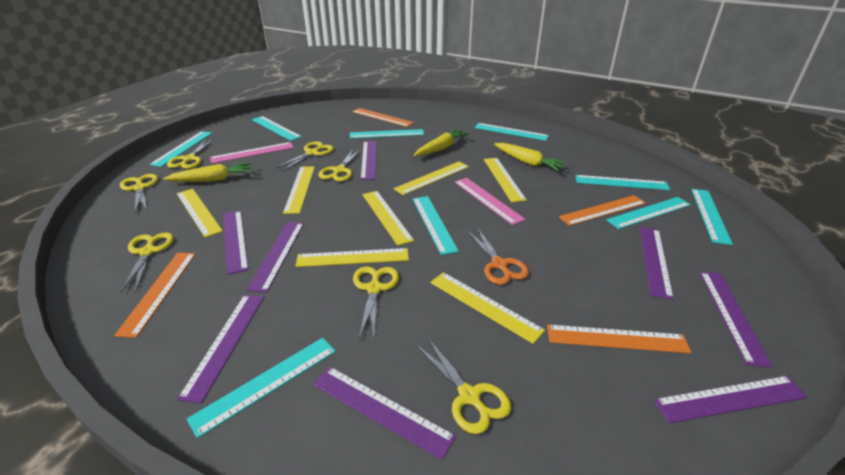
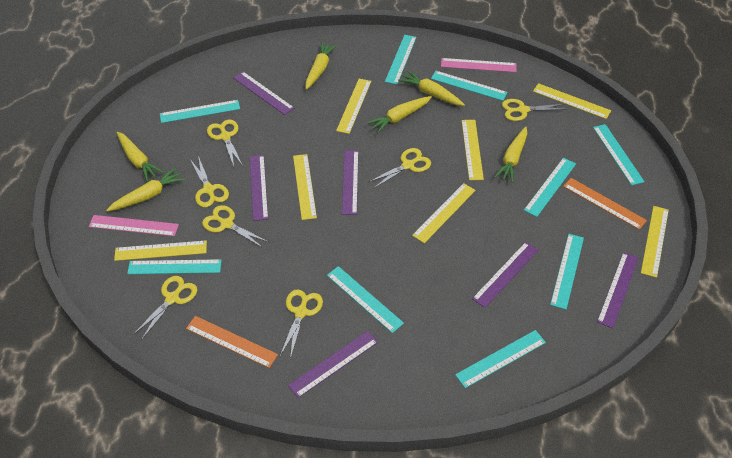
orange ruler: [114,253,196,338] [352,108,414,127] [547,325,692,354] [559,195,646,226] = 4 -> [186,316,278,368] [563,178,647,230] = 2
orange scissors: [467,228,529,285] = 1 -> none = 0
purple ruler: [177,294,264,403] [223,211,248,275] [247,222,304,293] [313,367,456,460] [360,141,377,180] [640,227,674,300] [654,376,808,423] [700,272,773,368] = 8 -> [233,72,294,115] [250,155,268,221] [288,331,378,398] [342,150,359,215] [472,242,538,308] [597,252,638,328] = 6
yellow carrot: [163,163,252,182] [414,129,470,156] [494,143,567,171] = 3 -> [106,167,185,212] [117,132,164,182] [305,42,338,90] [367,96,432,134] [398,71,465,106] [494,126,527,183] = 6

